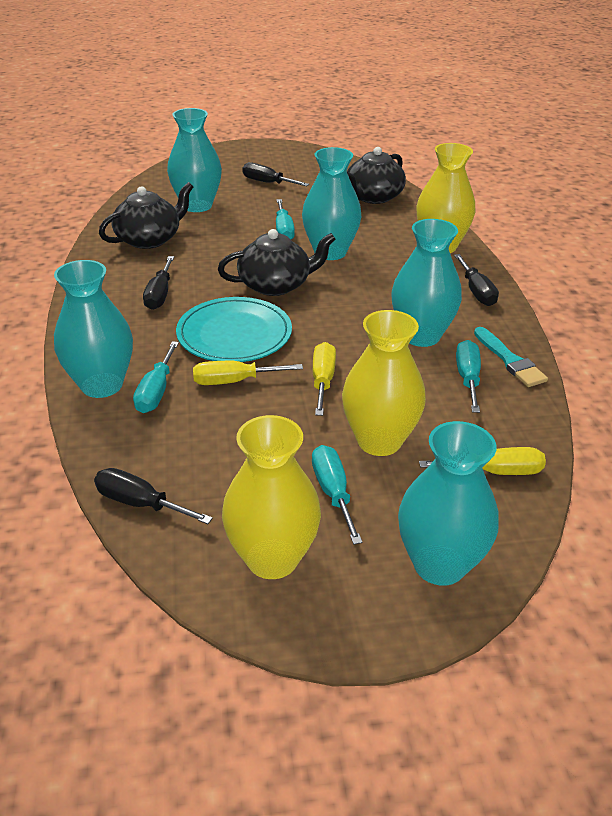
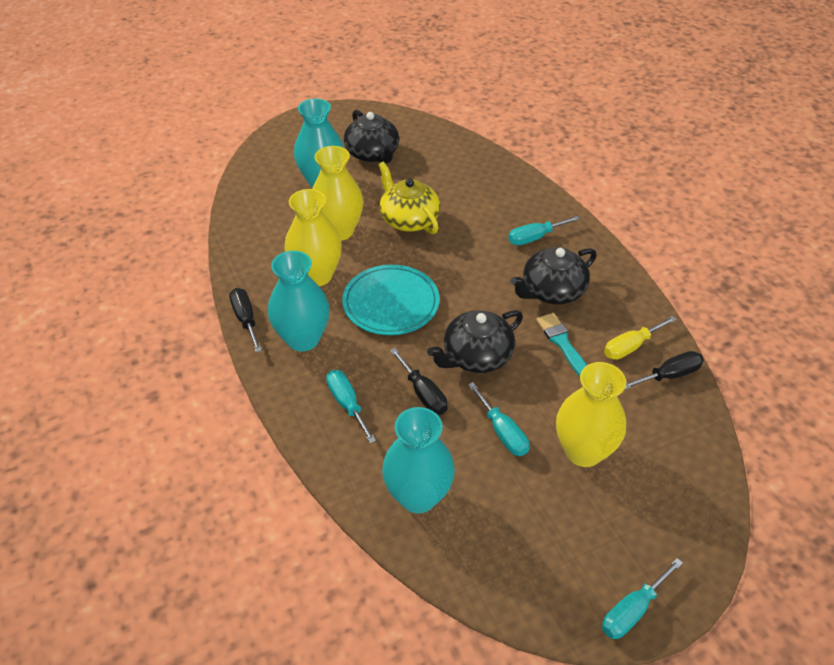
black screwdriver: [94,468,213,524] [143,256,174,310] [242,162,309,186] [454,254,499,306] = 4 -> [229,288,262,352] [390,348,448,415] [624,351,704,390] = 3
turquoise vase: [54,260,133,398] [167,108,222,212] [302,147,361,260] [391,219,462,347] [398,421,499,586] = 5 -> [268,251,330,352] [294,99,344,188] [382,407,455,513] = 3
yellow screwdriver: [193,361,303,385] [313,342,336,416] [419,447,546,475] = 3 -> [604,316,677,360] = 1
yellow teapot: none = 0 -> [378,162,440,234] = 1

